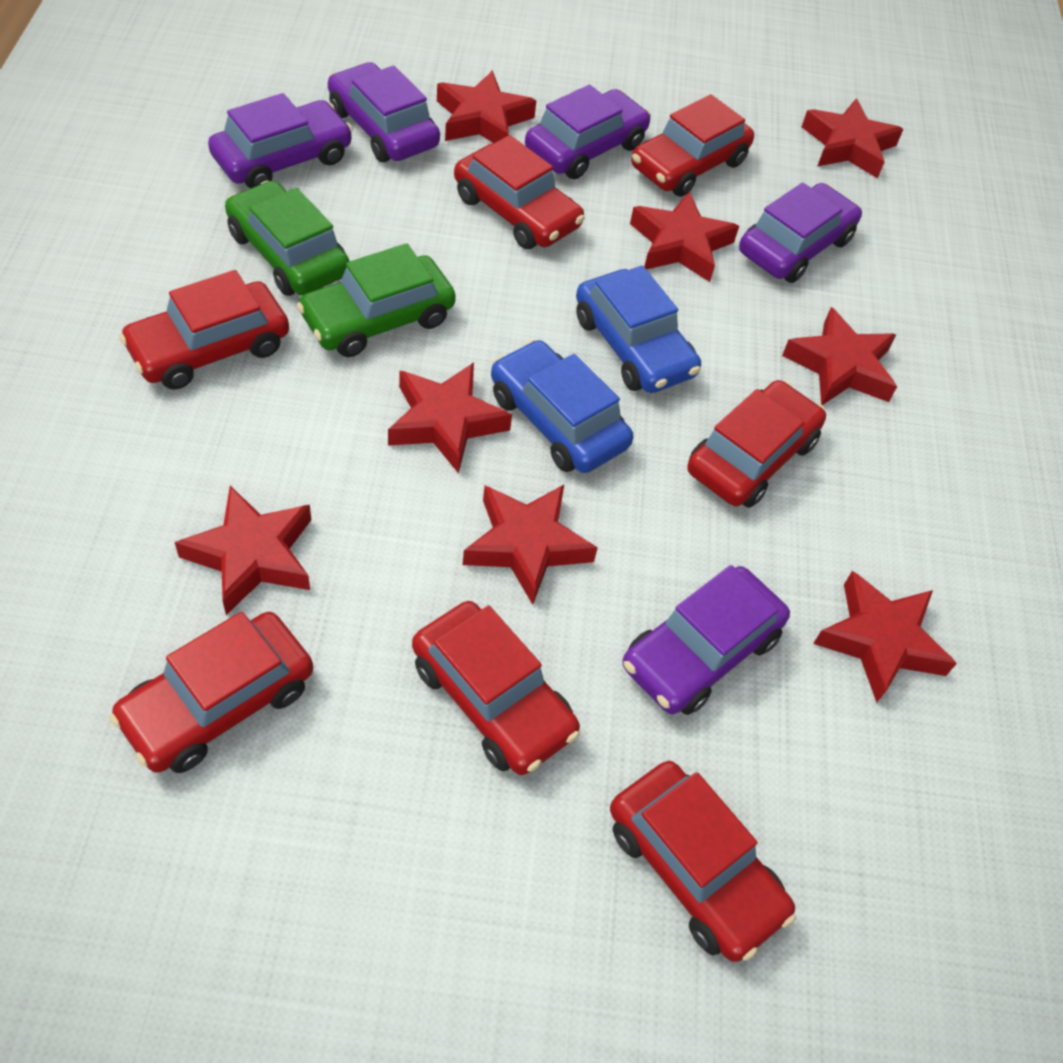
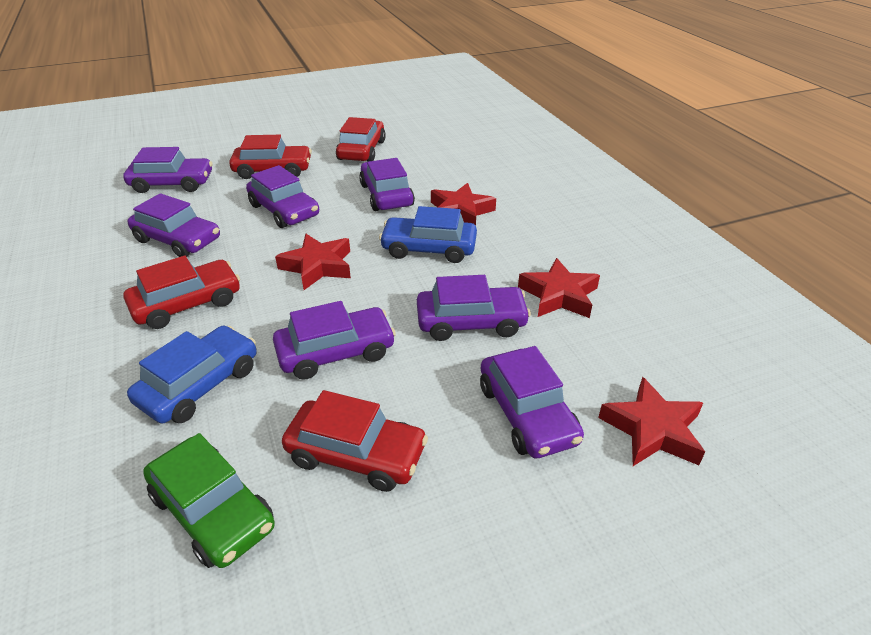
green car: [225,181,350,296] [297,243,456,357] = 2 -> [143,433,275,568] = 1
purple car: [208,93,353,189] [328,62,440,162] [525,85,651,179] [623,565,790,715] [739,183,862,283] = 5 -> [123,147,212,193] [127,193,220,257] [246,165,319,228] [273,301,396,380] [359,158,415,211] [417,275,531,341] [480,346,584,458] = 7
red car: [109,612,313,773] [119,270,289,390] [412,601,580,775] [454,135,585,249] [610,761,796,962] [631,94,754,197] [687,380,826,508] = 7 -> [124,256,240,329] [229,135,312,179] [282,390,428,492] [336,117,386,162] = 4
red star: [175,486,311,615] [388,363,512,474] [437,70,536,143] [463,485,598,605] [630,191,739,282] [782,307,897,405] [802,99,903,178] [813,571,957,702] = 8 -> [275,234,351,290] [431,183,496,225] [518,258,600,318] [598,377,705,466] = 4

